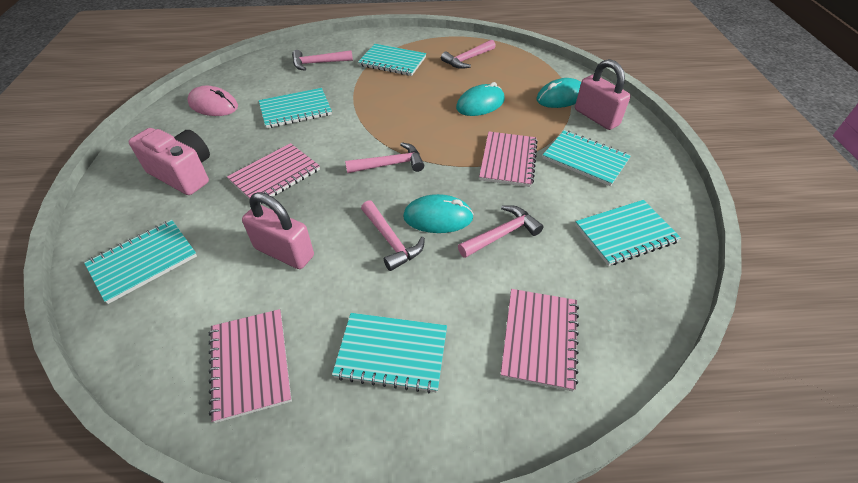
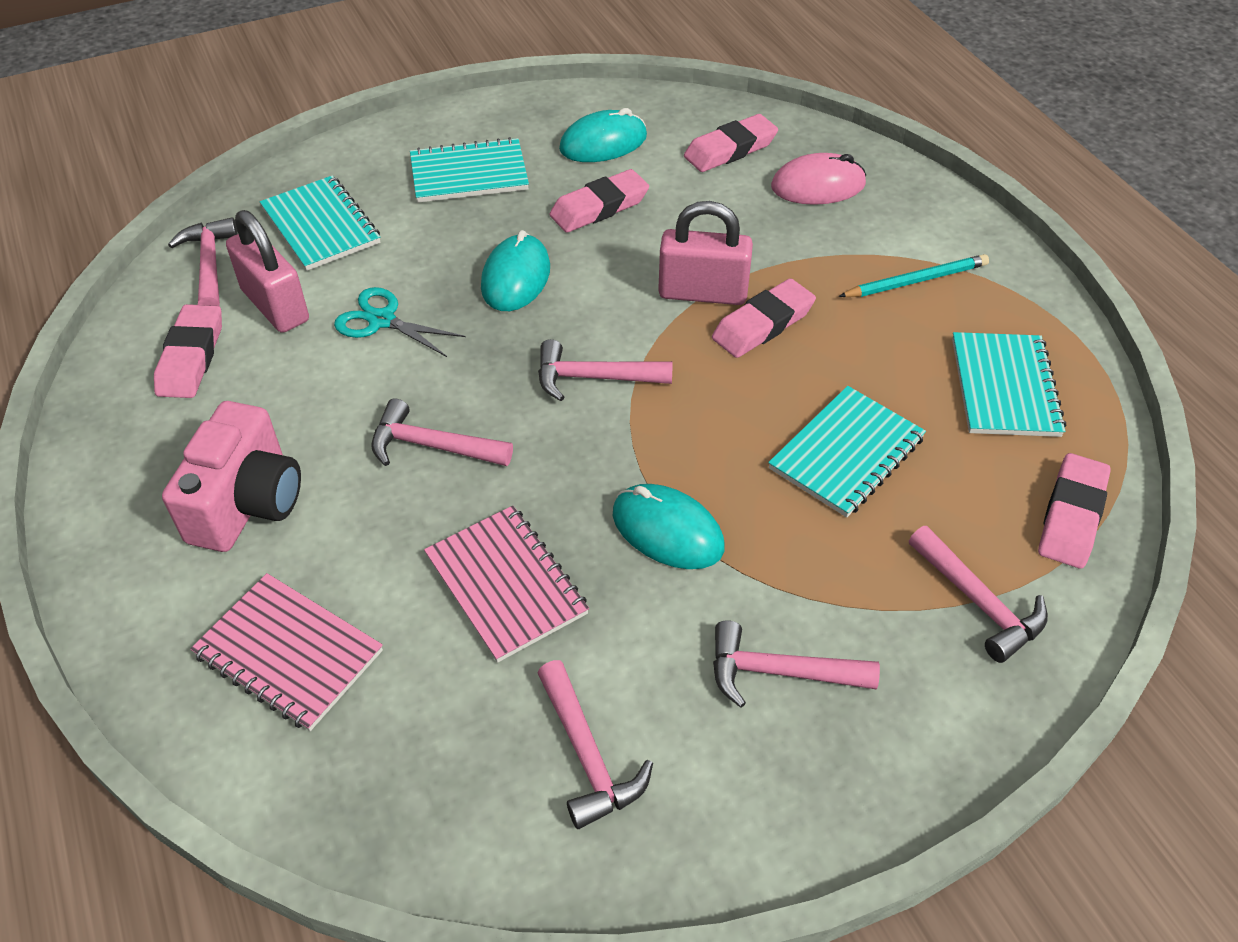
pink eraser: none = 0 -> [154,304,222,398] [549,169,649,233] [684,114,778,172] [712,278,816,358] [1038,453,1111,569] = 5
pink hammer: [292,50,353,71] [345,142,424,173] [361,200,425,271] [441,40,496,69] [458,205,544,258] = 5 -> [168,217,238,306] [372,398,513,466] [538,339,673,401] [538,660,653,829] [713,620,880,708] [909,526,1048,663] = 6
pink notebook: [209,309,292,423] [227,143,320,204] [479,132,538,187] [501,289,579,391] = 4 -> [190,573,383,731] [424,506,589,663] = 2
turquoise notebook: [84,220,197,304] [259,88,332,128] [332,313,447,393] [358,44,426,76] [543,130,631,186] [575,200,681,266] = 6 -> [260,176,380,271] [410,137,529,203] [768,386,926,517] [952,332,1066,437] = 4
turquoise pencil: none = 0 -> [838,254,989,297] = 1
turquoise scissors: none = 0 -> [334,287,466,357] = 1

